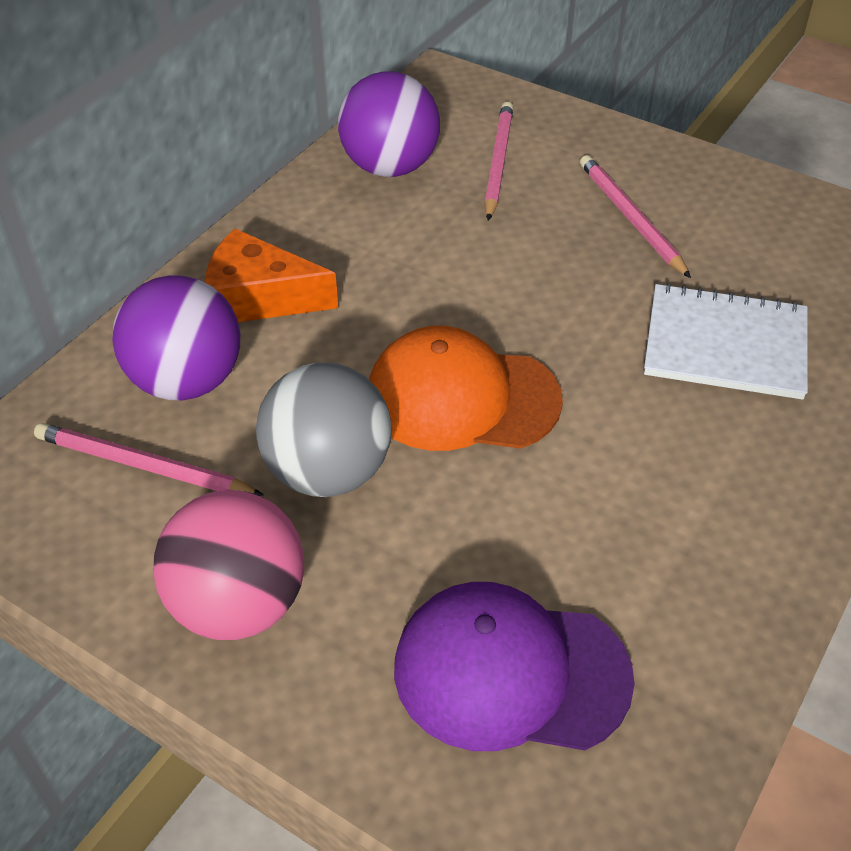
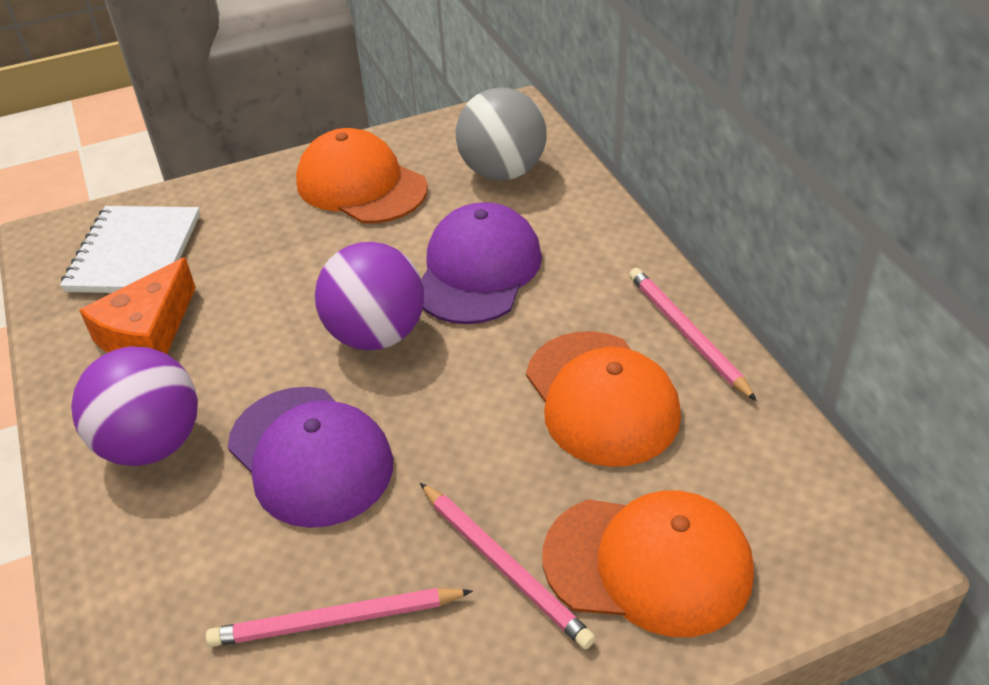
orange cap: [369,326,563,451] = 1 -> [296,128,428,223] [526,331,681,467] [542,491,754,637] = 3
pink ball: [153,490,304,640] = 1 -> none = 0
purple cap: [394,582,635,751] = 1 -> [228,387,393,528] [421,202,542,324] = 2

